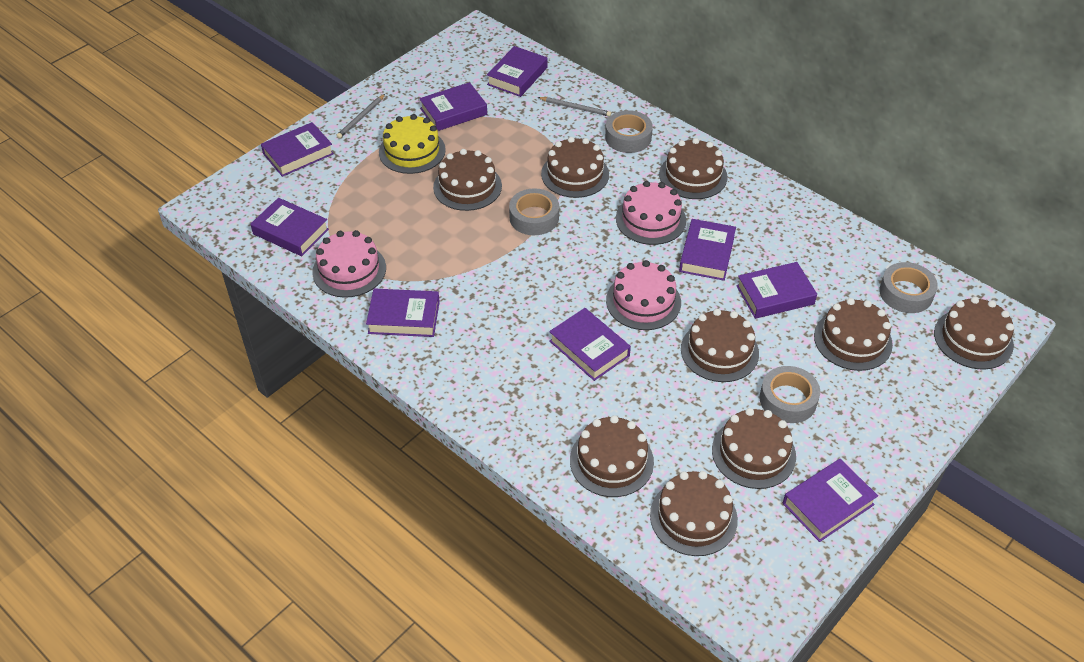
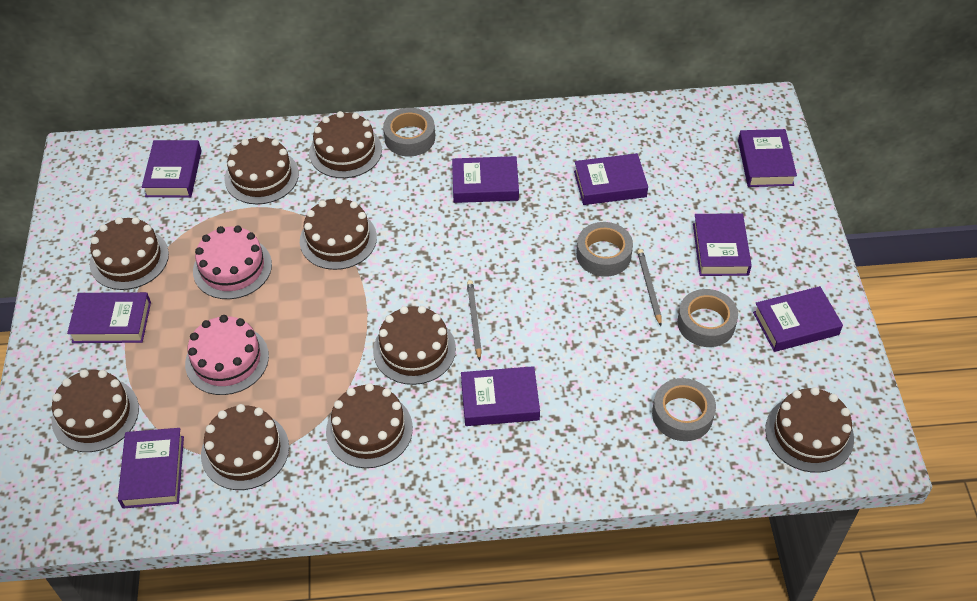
pink cake: [312,230,386,298] [606,260,681,330] [616,181,686,245] = 3 -> [185,315,269,395] [193,225,272,299] = 2
yellow cake: [379,114,446,174] = 1 -> none = 0

